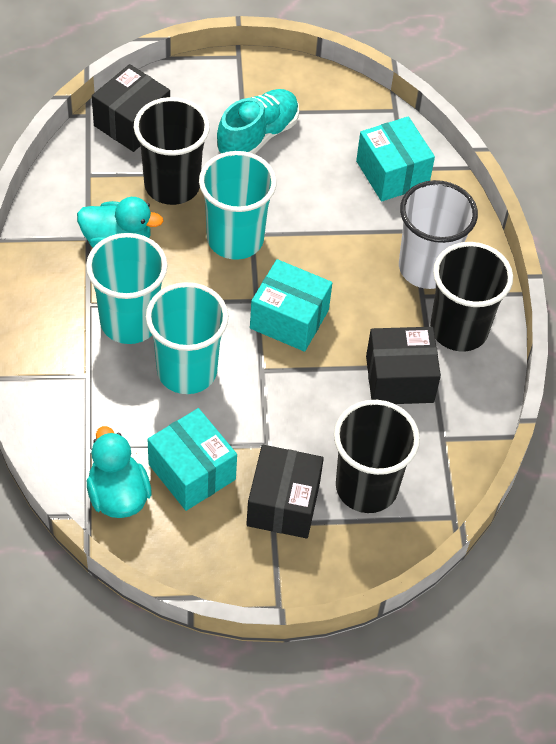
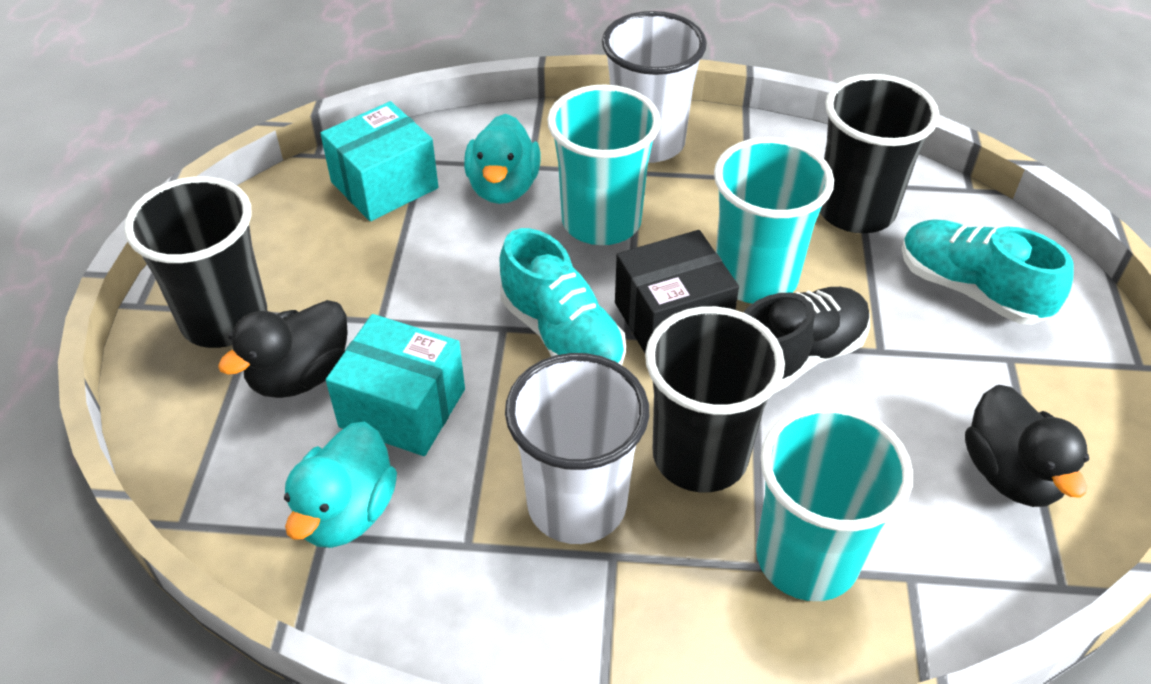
black box: [92,64,170,152] [246,445,324,539] [366,327,441,404] = 3 -> [615,230,739,353] = 1
black duck: none = 0 -> [218,300,348,398] [965,385,1089,507] = 2
black shoe: none = 0 -> [743,287,870,394] = 1
turquoise box: [148,408,237,511] [250,259,332,352] [356,116,435,202] = 3 -> [320,101,438,221] [326,314,465,456] = 2
turquoise shoe: [217,89,299,154] = 1 -> [500,228,626,365] [901,219,1073,324] = 2
white cup: [399,180,478,289] = 1 -> [505,353,649,544] [602,11,707,163] = 2

